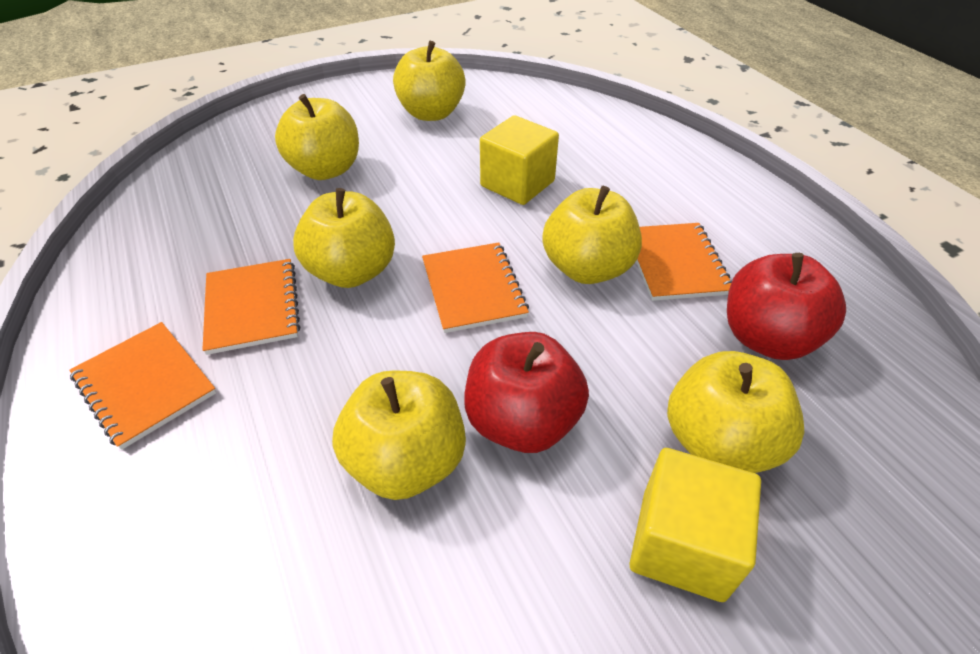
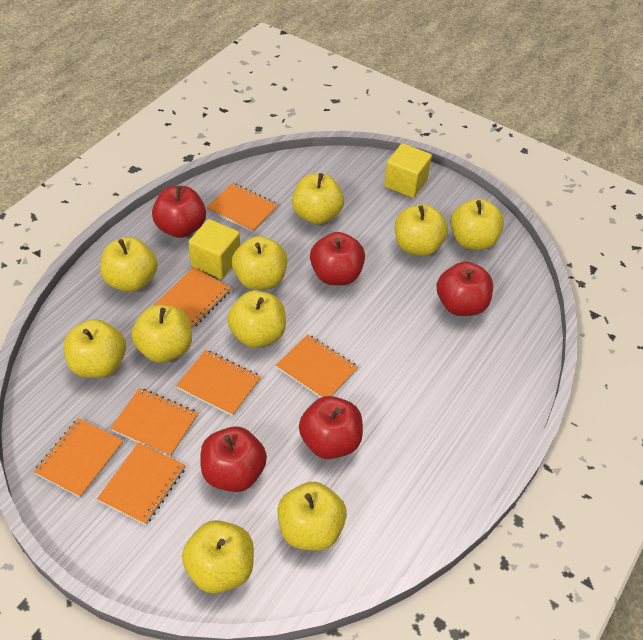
orange notebook: [69,322,216,450] [202,259,300,355] [422,243,529,333] [636,223,732,301] = 4 -> [34,418,123,498] [97,442,186,525] [110,388,198,457] [154,267,231,329] [176,350,261,416] [207,183,278,232] [276,334,358,398] = 7
red apple: [464,332,589,453] [727,253,846,360] = 2 -> [152,186,206,238] [200,427,267,492] [299,396,363,459] [310,232,365,285] [437,262,493,316] = 5
yellow apple: [275,94,359,180] [293,188,395,288] [332,371,466,500] [393,41,466,121] [542,186,642,284] [667,351,804,473] = 6 -> [63,319,126,378] [100,237,158,292] [131,305,192,363] [182,520,254,593] [227,291,286,348] [232,236,287,290] [277,482,347,551] [292,173,344,225] [395,204,448,256] [450,199,504,250] = 10

